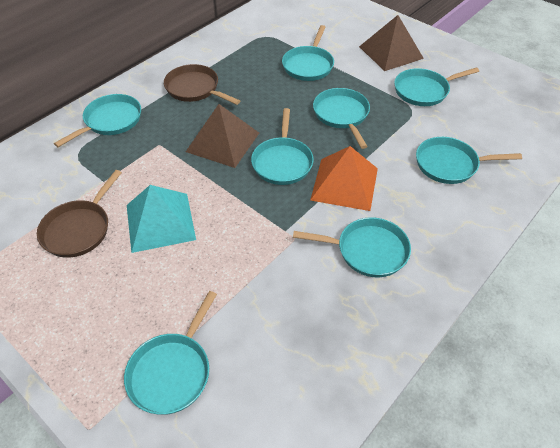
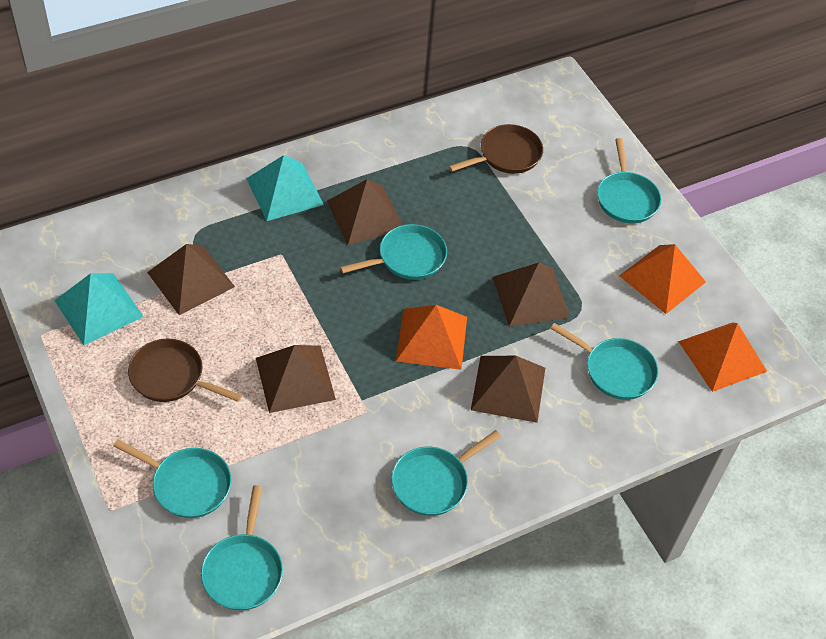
brown pyramid: [186,104,259,168] [359,15,424,71] = 2 -> [147,244,235,315] [256,345,336,413] [327,179,403,245] [471,356,545,423] [493,262,570,327] = 5
orange pyramid: [310,146,378,211] = 1 -> [396,305,467,370] [620,244,706,314] [678,322,767,392] = 3
turquoise pan: [54,94,141,147] [124,291,217,415] [251,108,314,185] [282,25,334,81] [293,217,411,277] [313,88,370,149] [394,67,479,106] [416,137,522,184] = 8 -> [113,439,232,518] [201,485,283,610] [340,224,447,280] [391,430,501,516] [550,323,658,400] [597,138,661,224] = 6
turquoise pyramid: [127,185,196,253] = 1 -> [54,273,144,345] [246,155,324,221] = 2

